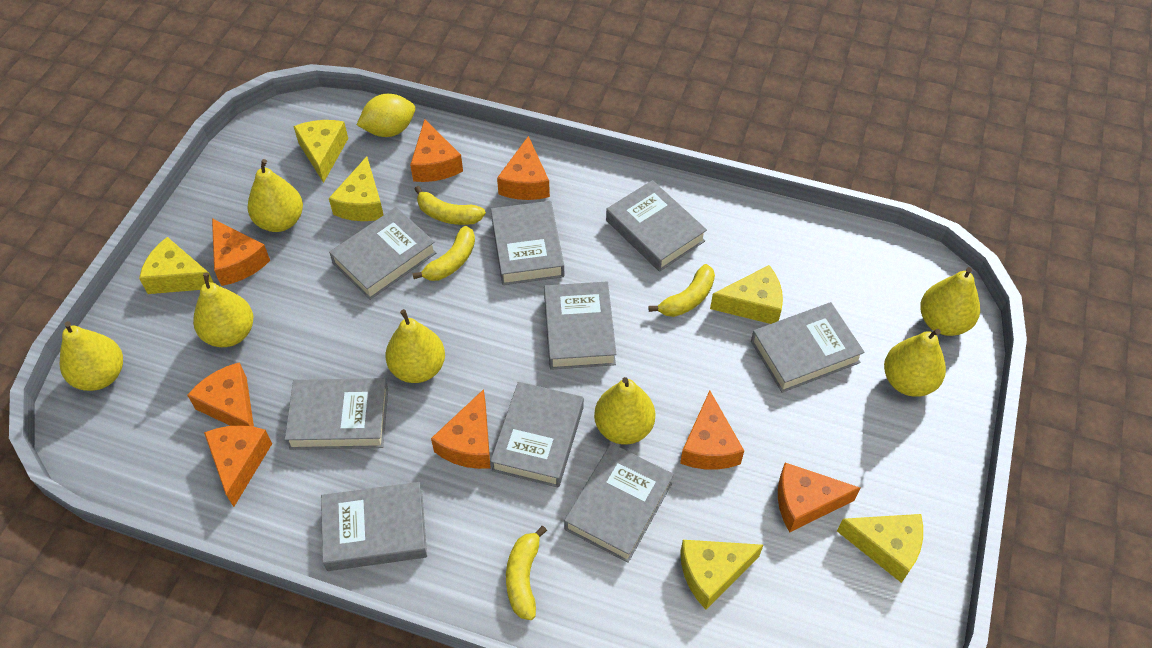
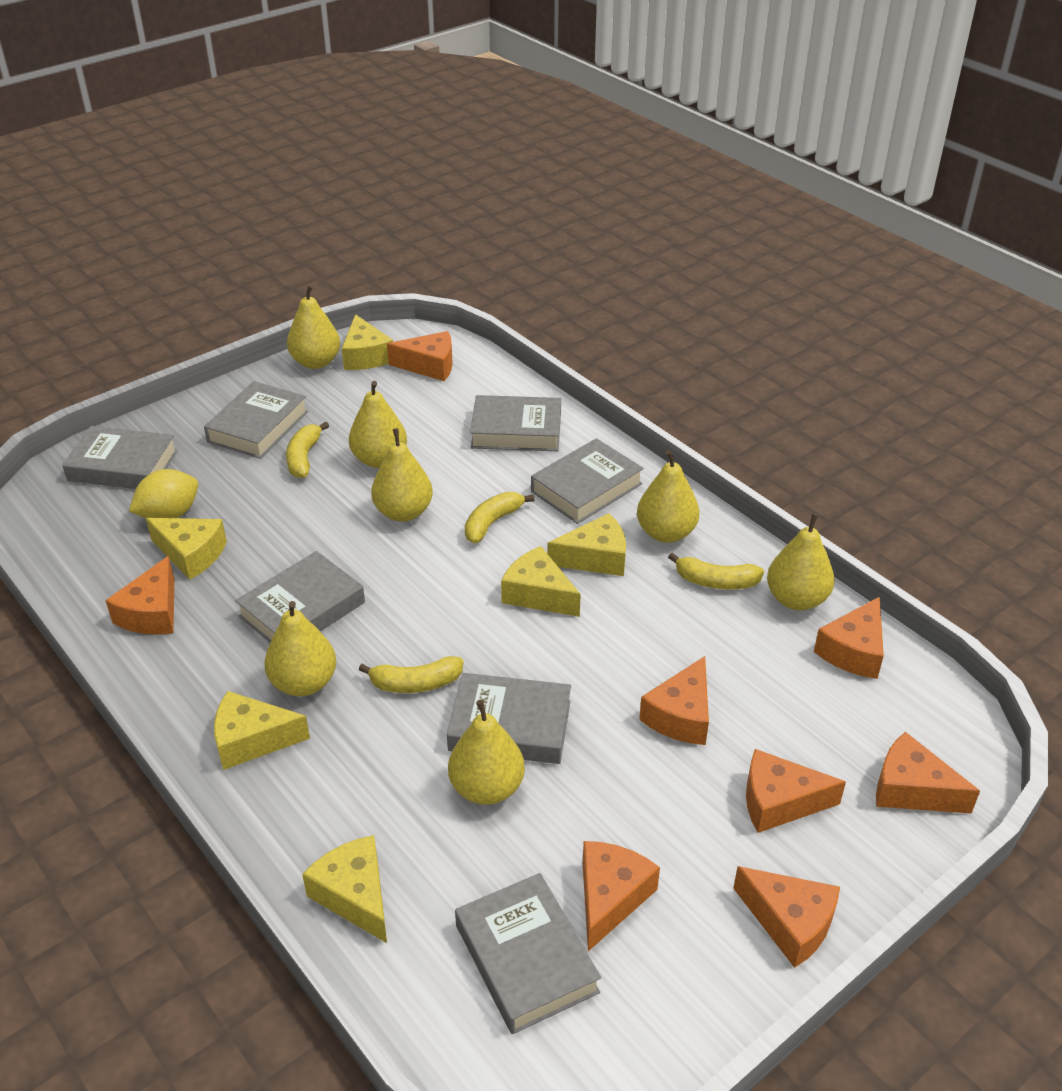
grey book: [285,378,388,450] [321,482,427,571] [329,207,436,300] [490,382,584,488] [491,201,564,285] [544,282,616,370] [564,443,674,563] [606,180,707,272] [751,302,865,393] = 9 -> [62,426,178,489] [204,381,308,459] [235,551,365,642] [447,673,571,764] [455,873,601,1034] [470,395,561,451] [531,438,644,524] = 7

